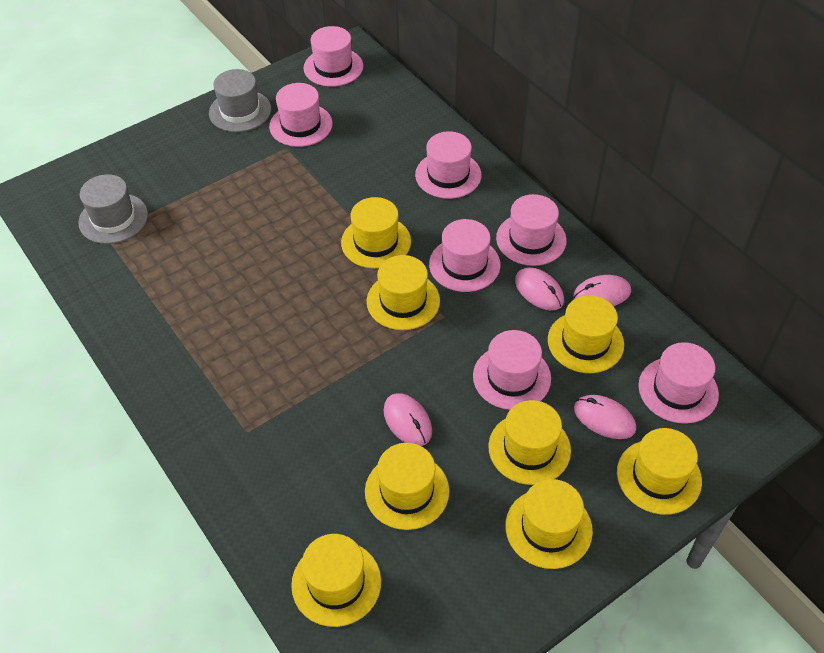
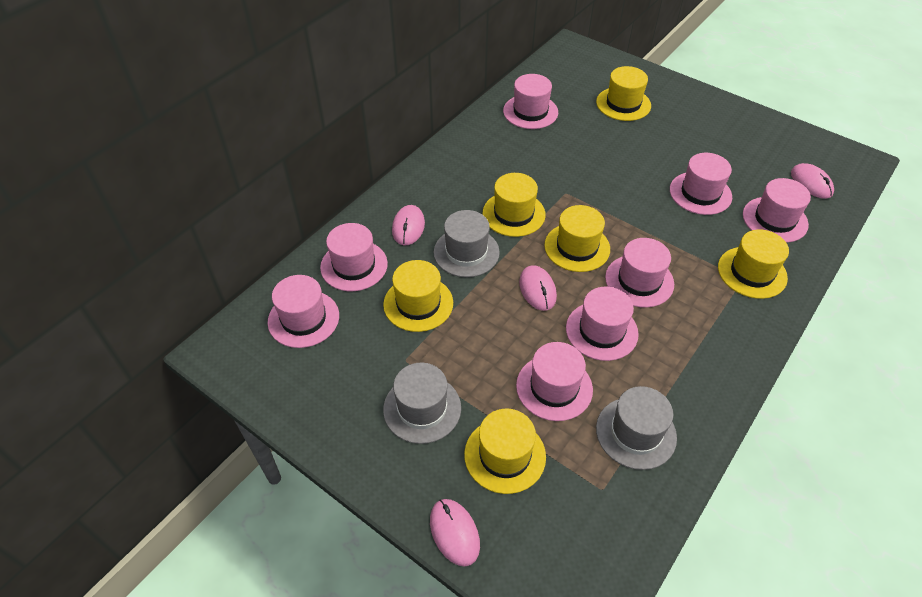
grey hat: [78,174,148,244] [209,69,271,132] = 2 -> [383,363,461,444] [434,210,500,277] [596,386,677,470] = 3
pink hat: [269,83,333,147] [303,26,363,87] [415,131,481,199] [429,219,501,292] [473,330,551,410] [496,194,567,266] [638,342,719,424] = 7 -> [268,275,339,348] [320,223,388,291] [503,74,558,129] [516,342,593,421] [566,287,639,361] [605,238,674,308] [670,153,732,215] [743,178,811,243] = 8
yellow hat: [291,534,381,627] [341,197,411,269] [365,443,449,530] [367,255,440,330] [489,400,571,485] [505,479,593,569] [548,295,624,373] [617,428,702,515] = 8 -> [383,260,453,332] [464,409,546,494] [483,173,546,237] [544,205,610,272] [596,66,651,121] [718,230,789,299] = 6

